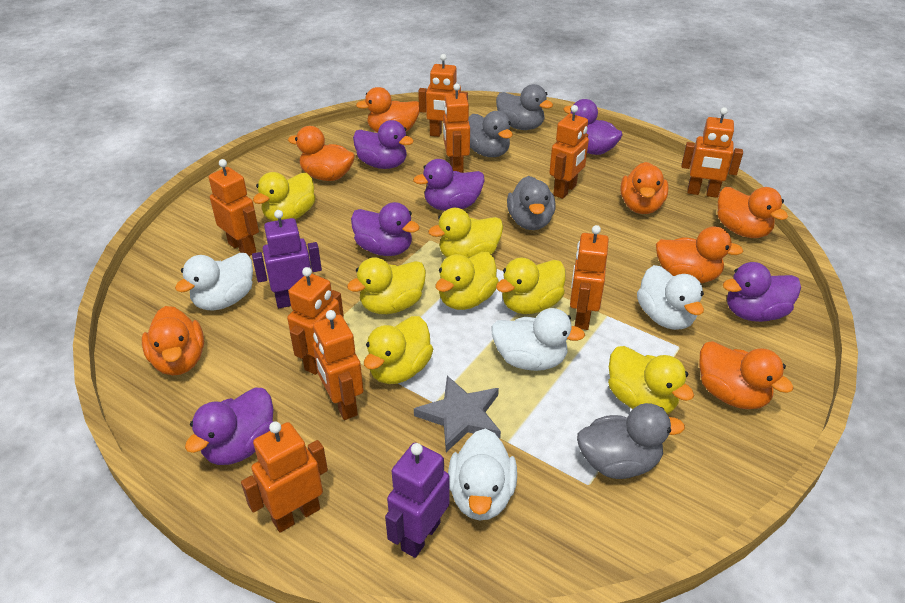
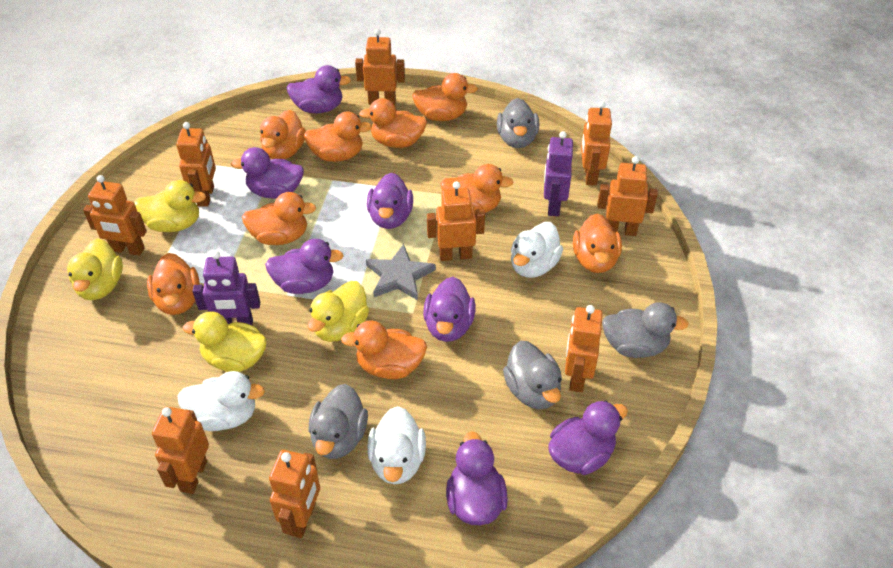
orange duck: [142,306,204,375] [288,126,355,181] [356,87,419,132] [621,162,669,214] [656,226,743,283] [700,341,794,409] [717,187,788,238] = 7 -> [147,253,200,315] [242,192,316,245] [260,110,306,159] [304,111,372,162] [341,320,427,379] [359,98,427,148] [412,73,478,121] [441,164,514,214] [573,213,622,273] = 9
purple duck: [185,388,273,465] [351,202,420,256] [353,120,414,169] [413,159,485,211] [563,99,623,155] [723,262,801,322] = 6 -> [231,147,304,199] [265,239,344,294] [287,65,351,113] [367,173,413,229] [423,277,476,342] [446,431,508,525] [548,400,628,475] = 7
white duck: [175,253,253,311] [448,429,517,521] [491,308,585,371] [637,265,704,330] = 4 -> [177,371,265,431] [367,406,426,484] [511,222,563,278] = 3
yellow duck: [253,172,315,221] [347,257,426,314] [364,316,433,384] [428,208,503,258] [436,252,499,310] [496,258,566,314] [608,346,694,414] = 7 -> [67,238,123,300] [134,180,206,232] [183,311,267,372] [308,281,369,342] = 4

